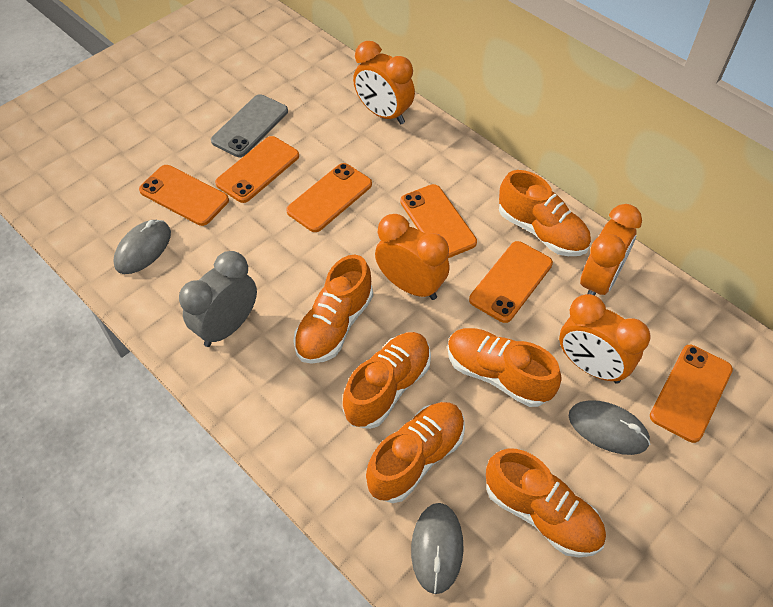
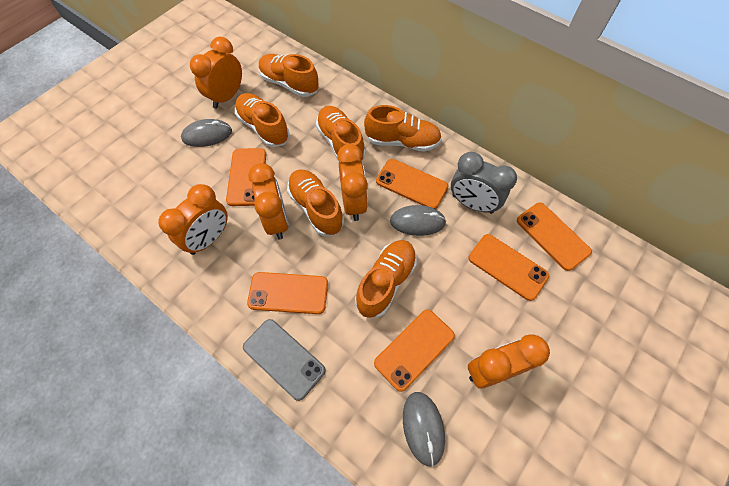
orange clock: [353,41,415,125] [375,214,450,300] [559,294,650,384] [580,204,642,296] = 4 -> [159,184,228,255] [190,37,242,109] [248,163,289,240] [337,144,368,221] [468,334,550,389] = 5

